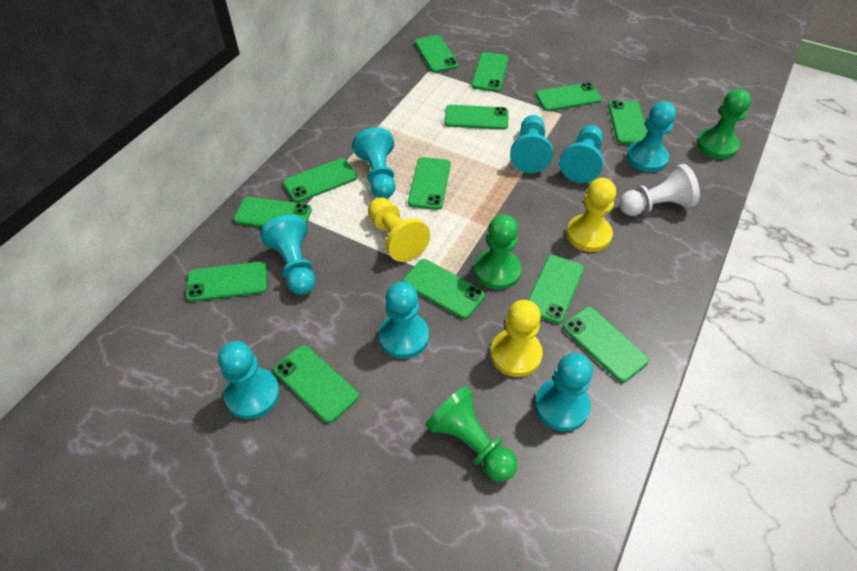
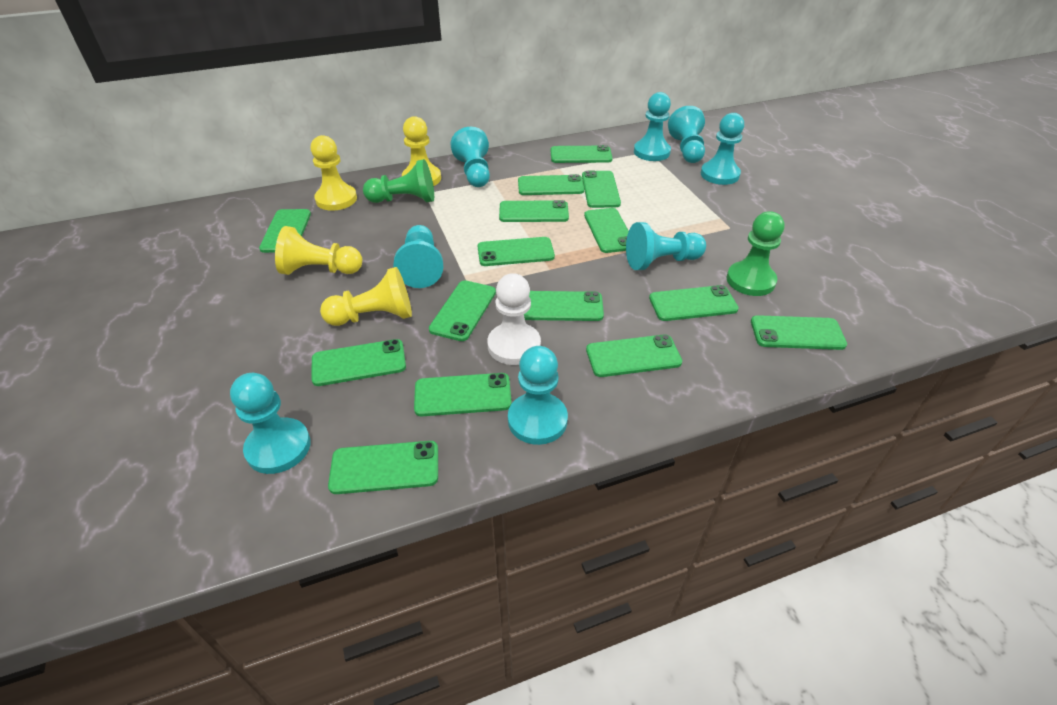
green pawn: [426,386,518,482] [474,214,522,290] [696,89,751,159] = 3 -> [363,159,434,203] [727,212,784,296] = 2
green phone: [186,262,267,302] [234,197,312,227] [274,345,359,423] [283,158,357,202] [403,259,485,319] [408,157,451,210] [415,35,458,73] [444,105,509,130] [472,52,509,92] [528,255,584,324] [536,82,602,111] [563,307,649,383] [608,101,648,144] = 13 -> [259,209,311,253] [311,339,406,386] [328,441,438,494] [414,373,512,416] [429,280,496,341] [478,237,555,266] [499,200,569,222] [518,174,584,195] [524,291,604,321] [550,145,612,163] [582,171,621,208] [584,208,629,253] [586,334,682,377] [649,285,739,321] [751,315,847,350] = 15
yellow pawn: [368,197,430,262] [490,300,543,377] [566,178,616,252] = 3 -> [275,226,362,275] [311,135,357,211] [320,267,412,326] [402,116,441,186] = 4

